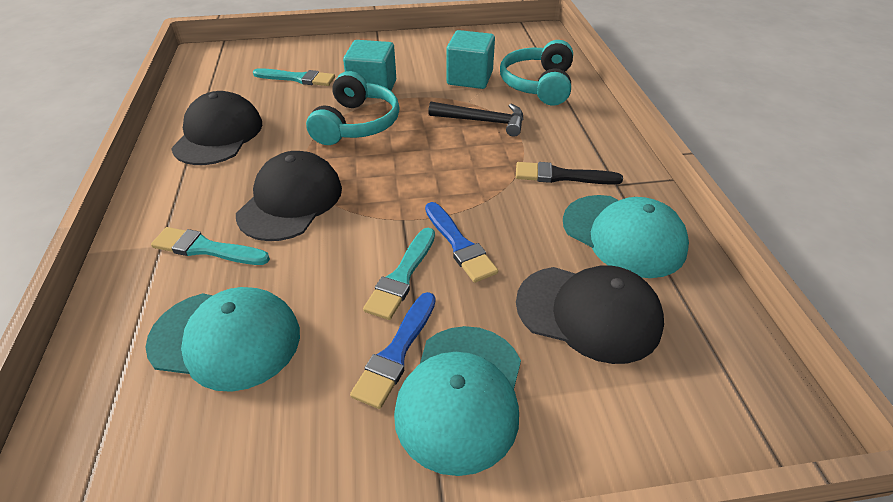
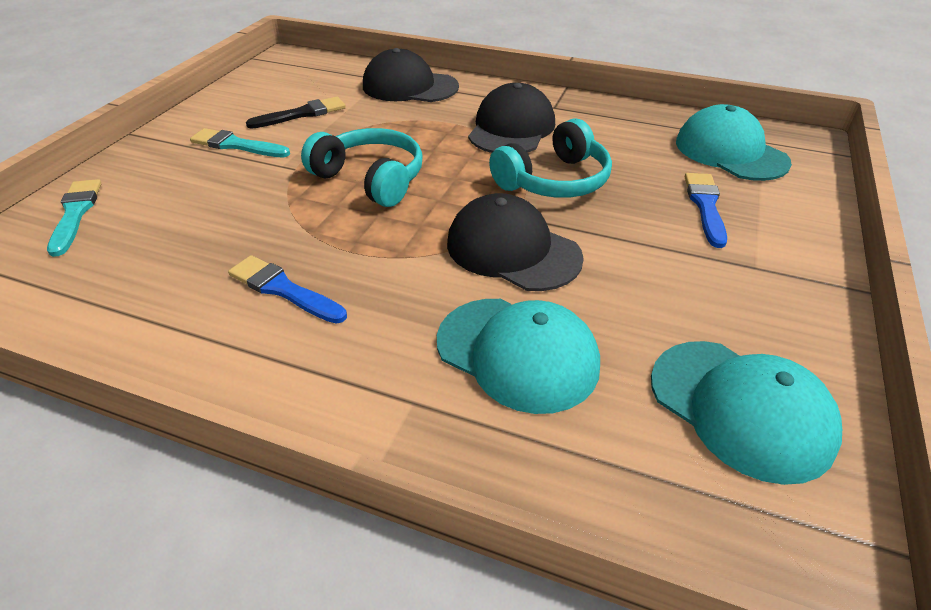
black hammer: [428,102,523,137] = 1 -> none = 0
turquoise brush: [151,227,270,265] [253,68,335,86] [363,228,435,320] = 3 -> [47,179,102,257] [190,128,290,158] = 2
turquoise cube: [343,40,396,99] [446,30,495,89] = 2 -> none = 0

